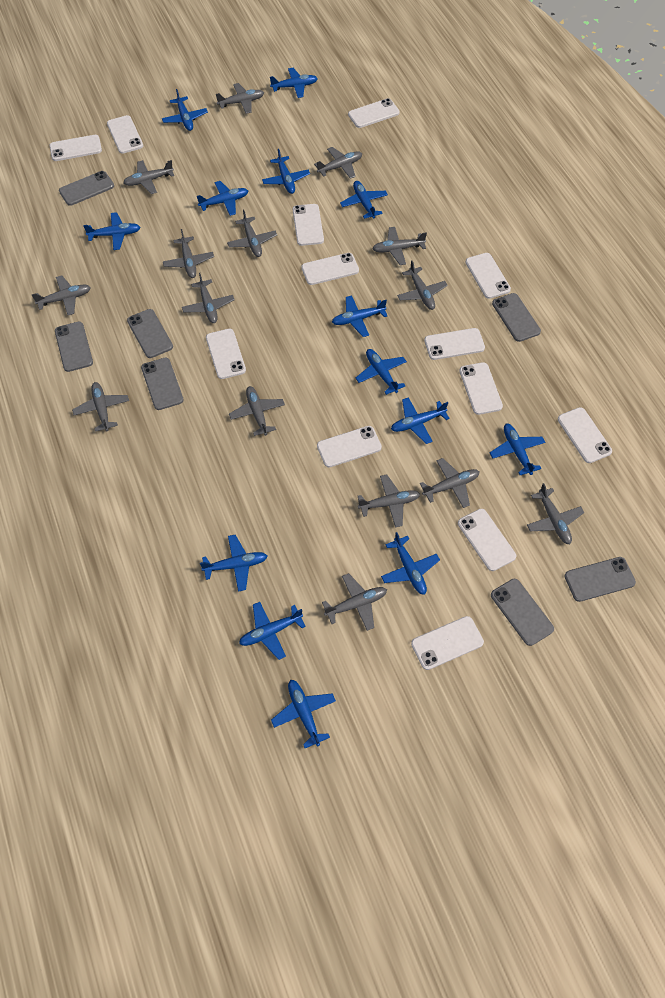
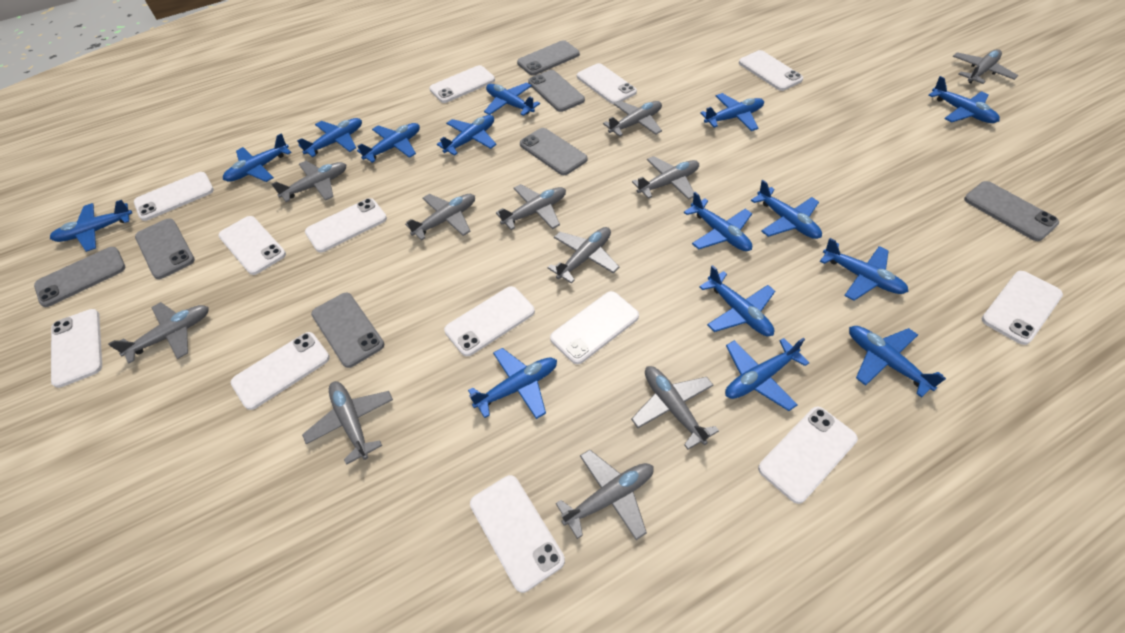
blue plane: [83,212,140,250] [162,89,208,131] [197,181,248,216] [200,535,267,592] [239,602,306,660] [262,149,310,194] [270,68,318,98] [271,680,336,748] [332,295,387,337] [340,181,388,219] [356,349,407,395] [381,532,440,595] [391,397,450,444] [490,424,545,475] = 14 -> [50,200,132,252] [223,133,292,182] [297,118,362,157] [357,123,420,163] [437,115,497,156] [468,348,557,419] [484,83,540,116] [684,192,752,251] [699,265,775,336] [700,93,764,131] [725,337,810,411] [751,180,822,239] [820,238,908,301] [849,326,946,398] [928,76,1000,123] = 15
grey plane: [32,276,91,315] [72,382,129,432] [123,160,174,194] [163,229,214,278] [182,273,235,323] [216,83,264,114] [227,210,277,257] [229,386,285,436] [314,147,362,179] [322,573,387,631] [358,474,420,527] [372,227,427,265] [397,261,448,310] [420,458,479,508] [527,483,584,544] = 15 -> [108,302,209,363] [271,161,347,202] [302,381,393,465] [405,194,475,241] [496,184,566,230] [547,227,619,283] [556,450,654,540] [603,101,662,137] [631,366,719,450] [632,156,699,200] [953,49,1018,84] = 11

